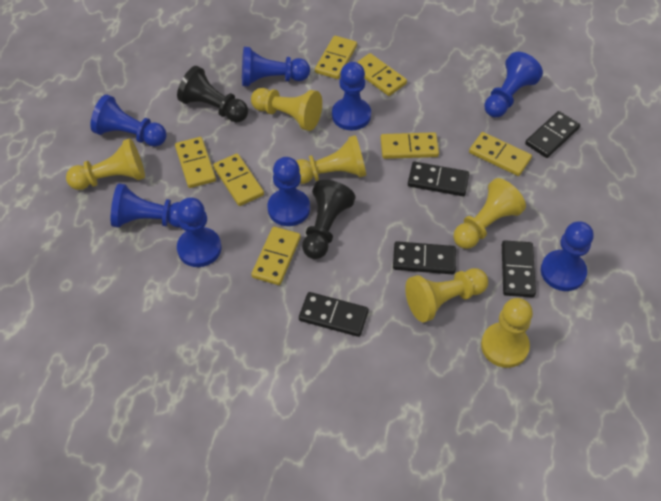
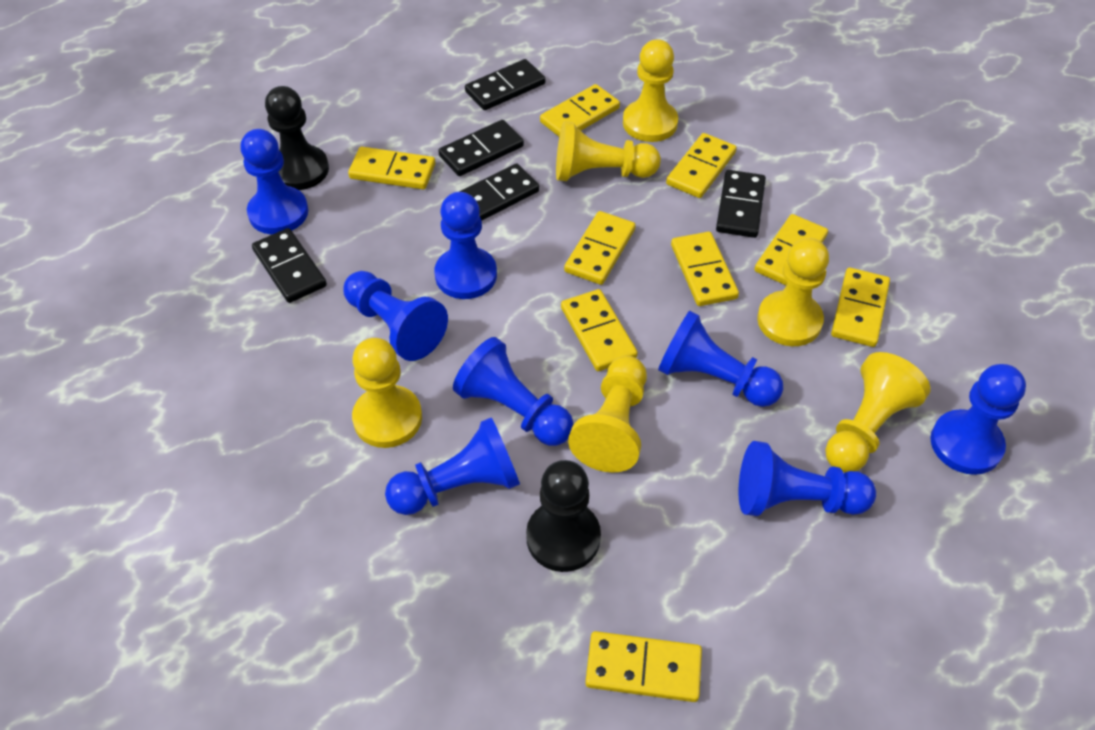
yellow domino: [175,137,216,188] [213,153,264,206] [251,227,301,285] [315,36,357,79] [357,53,407,96] [380,132,439,159] [469,132,532,176] = 7 -> [348,147,435,189] [540,84,620,136] [561,289,638,371] [564,211,636,285] [585,631,702,702] [666,133,737,198] [671,232,739,306] [754,214,828,285] [831,268,890,347] = 9

